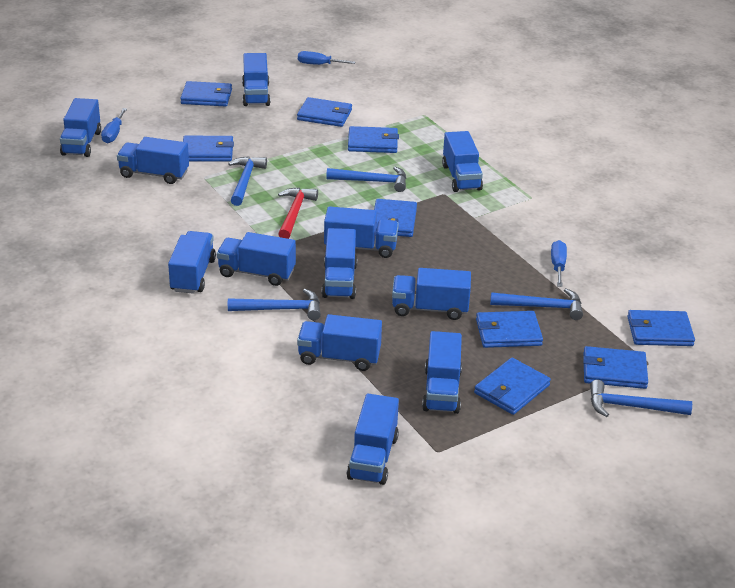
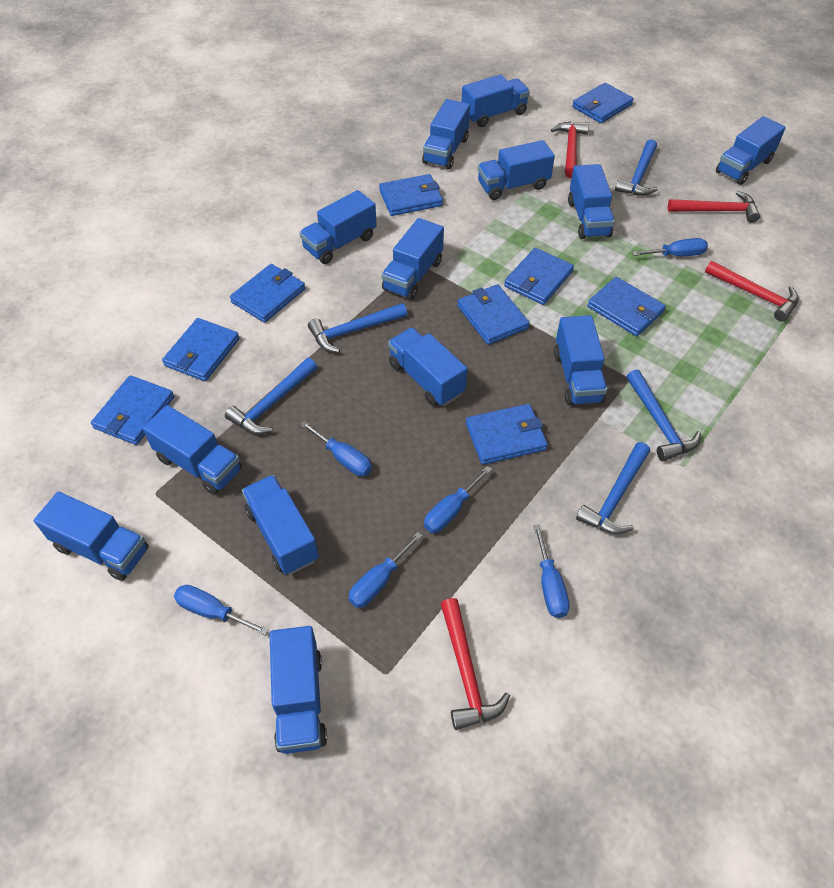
blue screwdriver: [101,108,127,143] [298,51,355,65] [551,240,567,287] = 3 -> [174,585,269,635] [300,421,372,476] [348,532,423,608] [424,466,492,533] [534,524,569,618] [632,238,708,256] = 6
blue truck: [60,98,101,157] [117,137,189,184] [168,231,216,294] [217,232,296,286] [242,53,271,106] [297,314,382,371] [322,228,357,299] [324,206,399,258] [347,394,399,485] [392,268,471,320] [422,331,462,414] [442,131,483,192] = 12 -> [34,492,149,581] [143,405,242,495] [242,475,319,575] [269,626,327,754] [299,190,377,264] [382,218,444,300] [388,327,467,406] [422,99,470,169] [462,74,530,127] [478,140,555,200] [554,315,607,405] [568,164,615,239] [716,116,786,185] = 13
red hammer: [278,187,318,239] = 1 -> [441,598,510,730] [551,122,589,178] [668,191,760,223] [705,261,799,322] = 4

